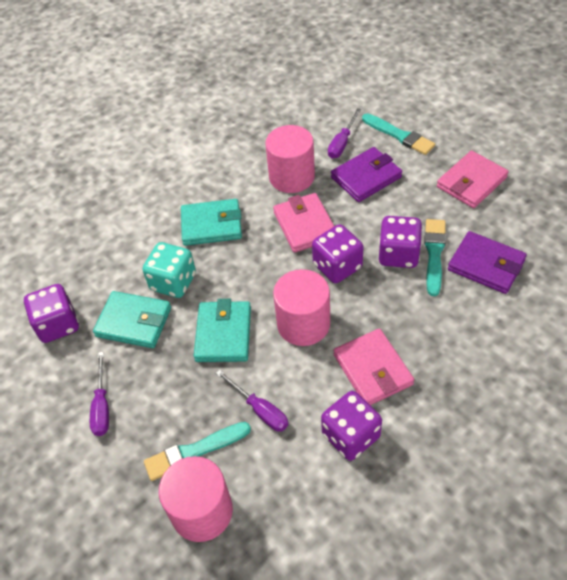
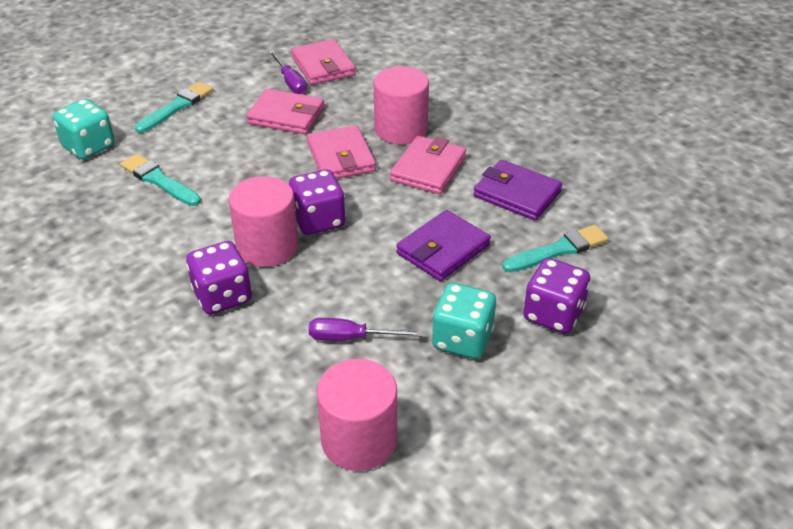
pink wallet: [273,193,334,253] [333,329,414,405] [437,151,509,208] = 3 -> [246,89,325,134] [291,39,356,85] [307,125,376,179] [390,136,466,194] = 4
purple dice: [24,284,79,343] [312,224,363,283] [321,391,382,461] [379,216,422,268] = 4 -> [186,241,252,314] [289,169,346,235] [523,258,590,334] = 3
purple screwdriver: [90,352,109,436] [216,369,288,431] [328,108,361,159] = 3 -> [269,50,307,94] [309,318,423,341] = 2
turquoise dice: [143,242,196,298] = 1 -> [53,99,114,160] [432,283,496,359] = 2
turquoise wallet: [93,291,171,348] [181,199,242,246] [194,299,251,362] = 3 -> none = 0

